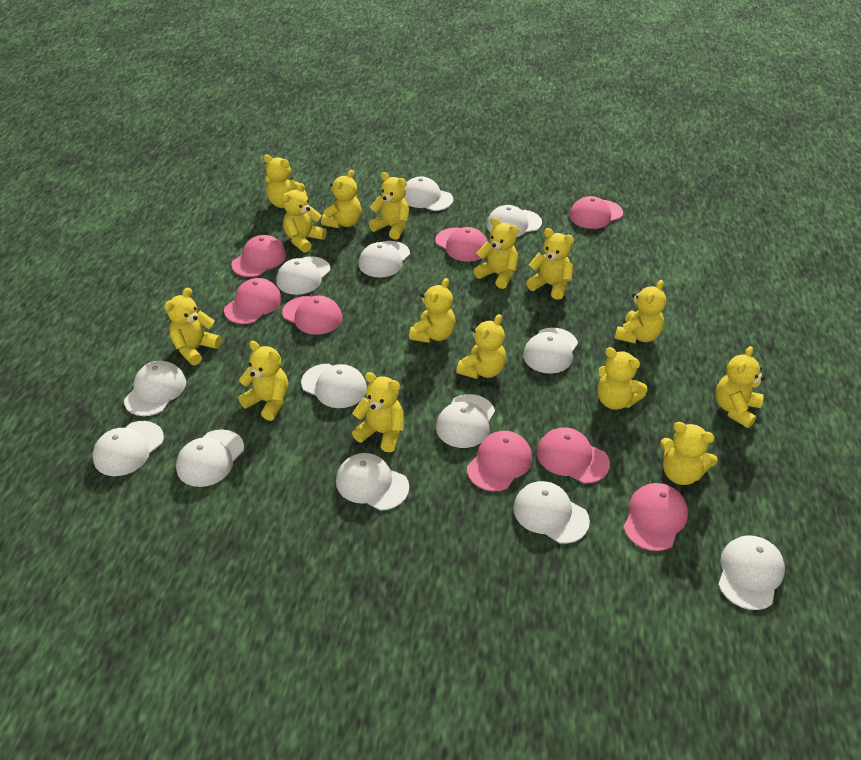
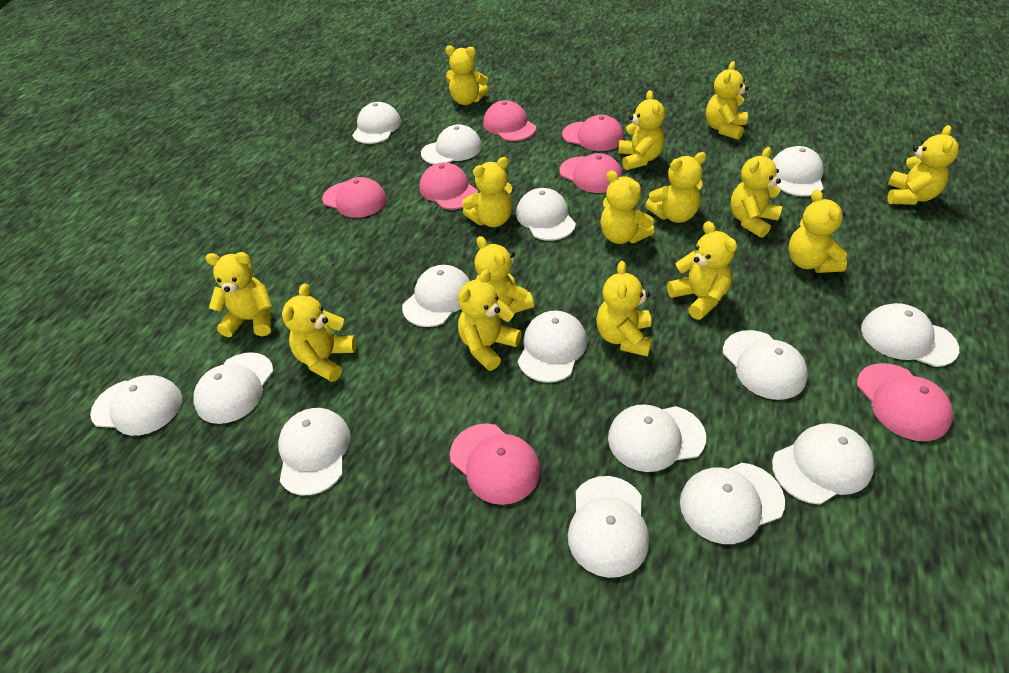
pink cap: [224,278,282,324] [231,235,286,277] [282,296,342,335] [435,227,487,262] [467,431,532,491] [537,427,610,483] [569,196,623,229] [623,483,688,551] = 8 -> [322,177,387,218] [420,162,478,209] [450,423,540,505] [483,100,536,141] [560,153,623,193] [562,115,624,151] [857,363,953,441] = 7
white cap: [93,421,164,476] [124,361,186,416] [176,429,244,487] [276,256,330,295] [301,364,367,408] [336,453,409,510] [359,241,410,278] [404,176,453,211] [436,394,495,448] [487,205,542,237] [513,481,590,544] [523,328,578,374] [718,535,785,610] = 13 -> [90,375,182,436] [193,352,274,424] [278,408,351,495] [352,102,401,144] [402,265,470,327] [421,124,482,165] [516,188,576,241] [518,311,587,383] [568,476,649,578] [608,404,706,472] [680,463,785,544] [723,330,808,400] [772,146,824,196] [772,423,875,505] [861,303,959,367] = 15

